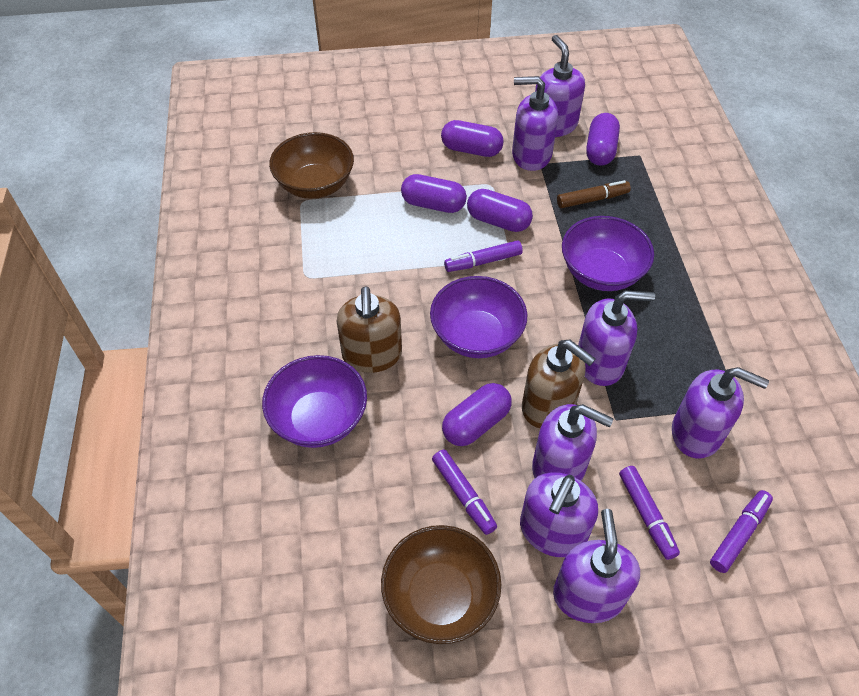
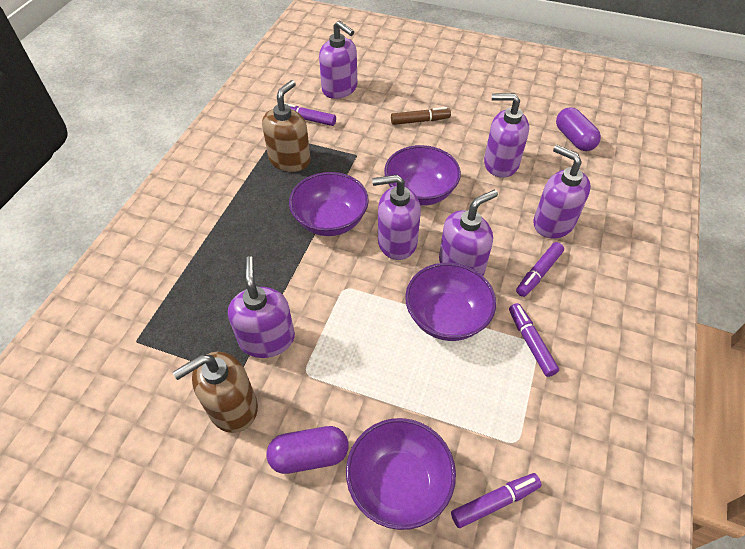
brown bowl: [269,132,354,199] [381,525,501,644] = 2 -> none = 0
purple bowl: [262,355,367,448] [430,276,528,358] [562,216,654,291] = 3 -> [289,172,369,236] [346,418,456,530] [384,145,461,206] [405,263,496,341] = 4
purple capsule: [401,174,467,213] [441,120,504,157] [442,383,512,446] [467,189,533,232] [586,113,620,166] = 5 -> [267,426,348,474] [556,107,601,151] = 2
purple soap dispenser: [512,76,558,171] [520,472,598,557] [532,404,614,481] [535,35,585,137] [553,509,640,623] [578,291,655,386] [672,367,769,458] = 7 -> [228,256,295,358] [319,20,357,99] [372,175,421,260] [439,189,498,275] [484,93,529,178] [533,145,591,239] = 6

